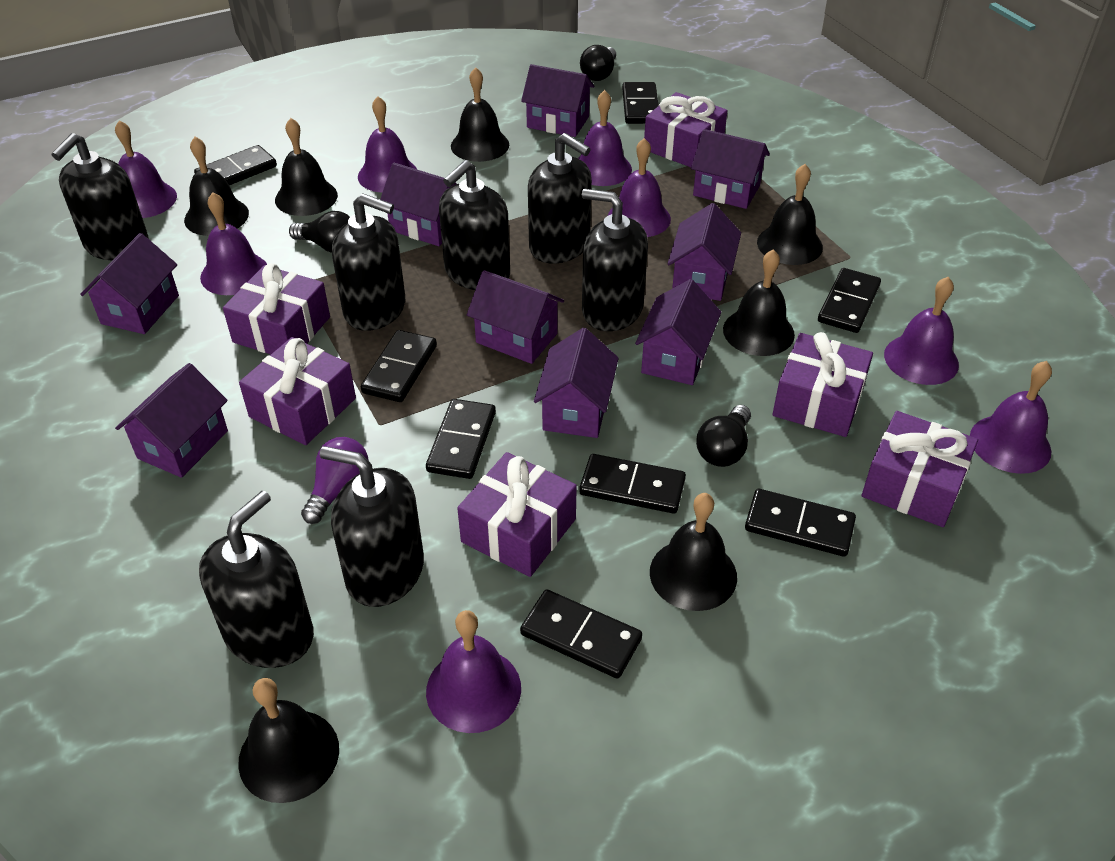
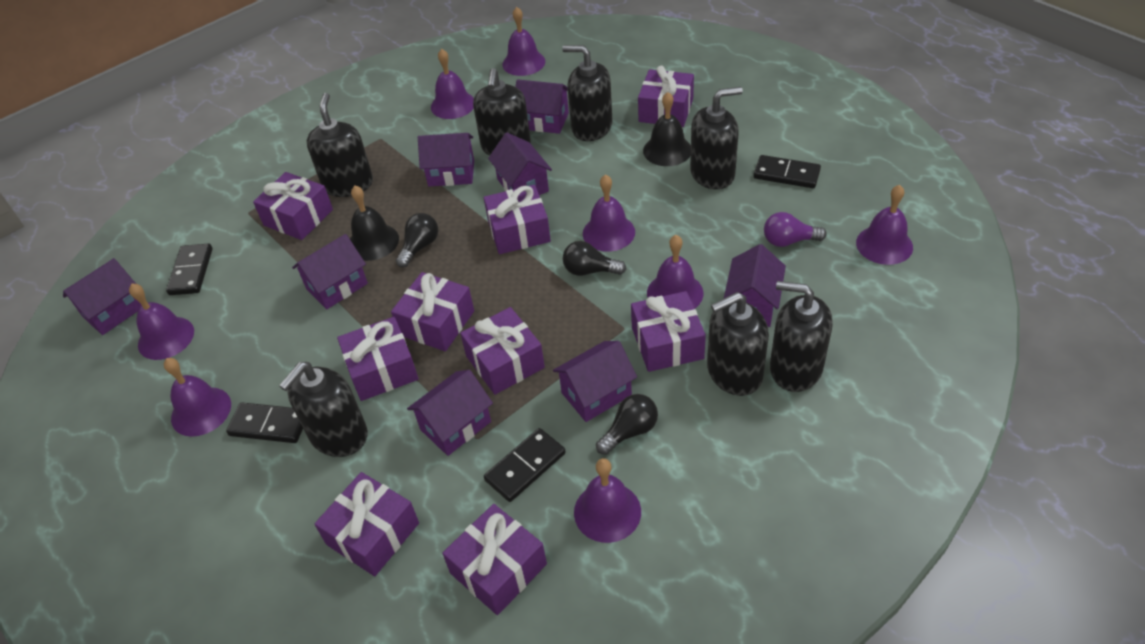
black bell: [184,137,249,236] [238,678,339,803] [275,118,338,216] [451,67,509,162] [650,493,737,611] [723,249,795,356] [757,164,823,265] = 7 -> [350,186,399,261] [643,92,691,166] = 2
black domino: [194,145,277,185] [361,330,437,402] [426,399,496,479] [520,590,642,679] [579,454,686,514] [622,82,658,124] [745,489,856,557] [818,268,881,333] = 8 -> [166,243,213,295] [226,402,303,443] [484,428,566,502] [754,155,821,188] = 4
purple gift: [223,263,330,354] [239,337,356,445] [457,452,577,577] [644,92,727,167] [772,332,873,437] [862,411,978,527] = 6 -> [253,172,333,240] [314,472,419,576] [337,317,418,401] [391,272,474,351] [442,504,547,615] [460,307,545,395] [484,185,551,254] [631,291,706,372] [638,66,694,127] = 9
purple house: [80,233,179,334] [115,363,228,478] [380,163,457,246] [467,270,564,364] [521,64,594,137] [534,328,619,438] [635,279,721,385] [668,203,741,301] [691,129,770,209] = 9 -> [63,258,142,335] [292,234,368,309] [407,370,493,456] [418,133,474,186] [488,133,552,195] [516,79,569,134] [553,341,637,422] [724,244,786,327] = 8

